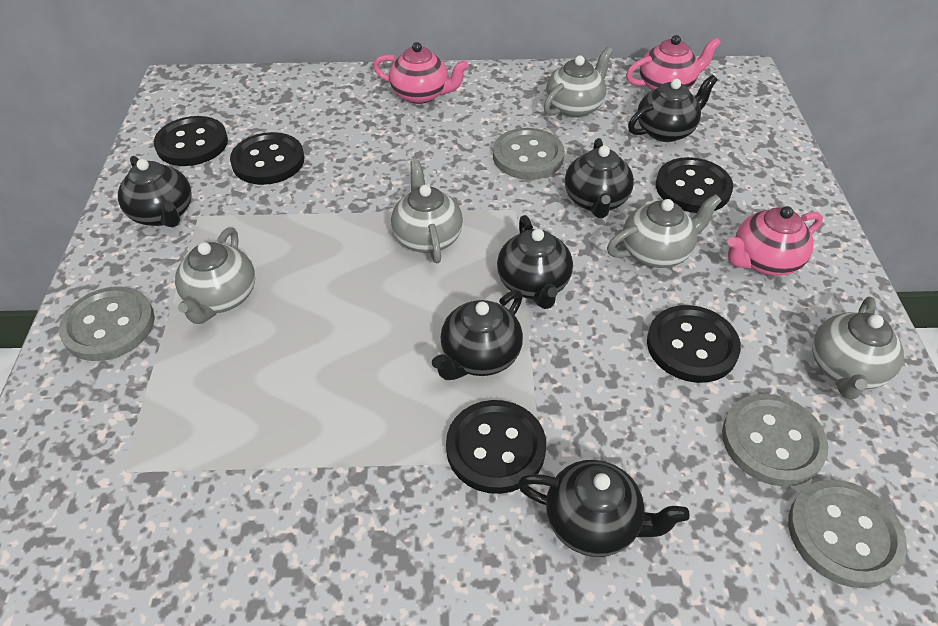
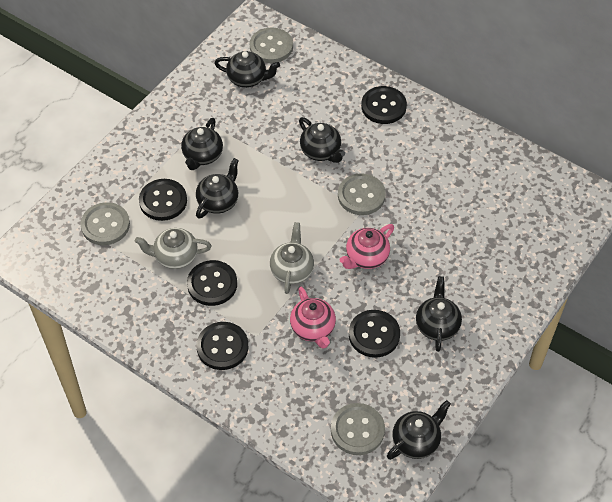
grey teapot: [175,228,255,324] [391,159,463,263] [544,47,613,118] [607,194,722,268] [812,296,904,400] = 5 -> [135,228,212,269] [270,222,314,294] = 2
pink teapot: [373,42,469,104] [626,35,721,90] [727,206,823,276] = 3 -> [290,287,336,349] [340,224,394,269] = 2

